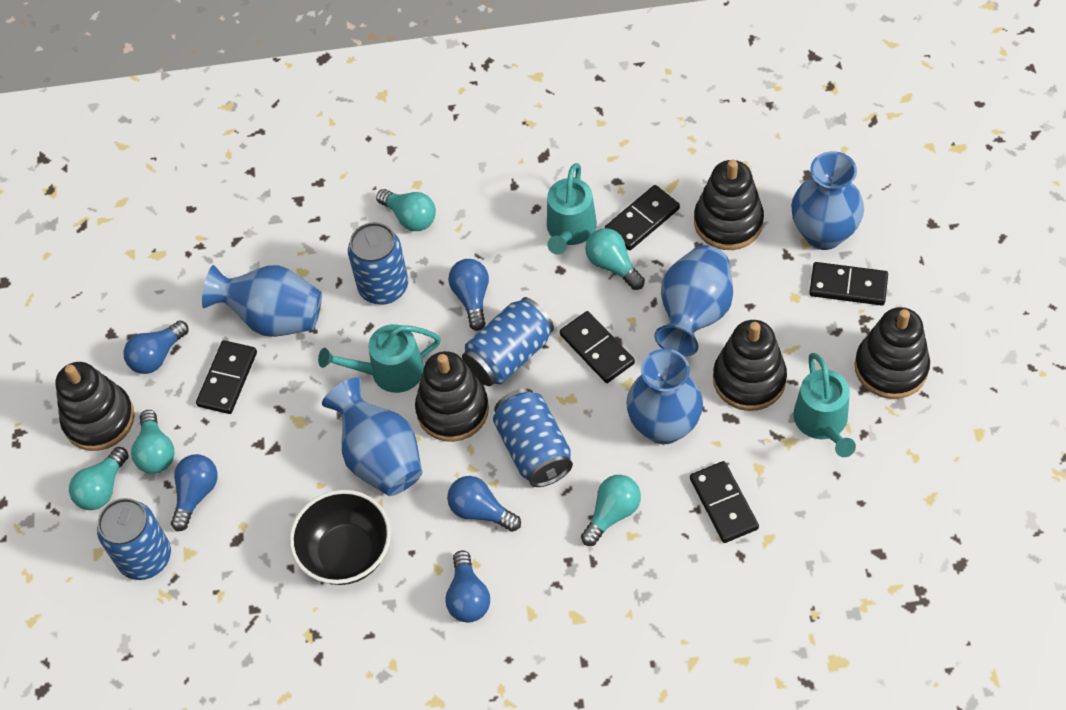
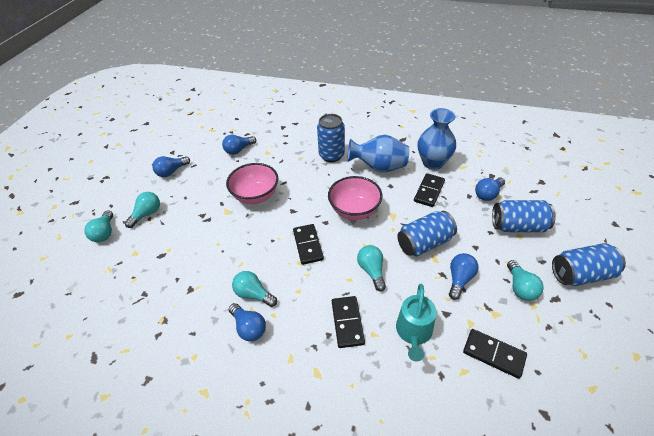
black bowl: [289,490,391,585] = 1 -> none = 0
black domino: [196,340,257,414] [560,311,635,383] [605,185,680,250] [690,461,759,543] [809,262,888,306] = 5 -> [293,224,324,265] [332,296,365,348] [414,173,445,207] [463,329,527,379] = 4
black stacking toy: [56,362,135,451] [415,351,489,442] [694,160,764,250] [713,320,787,411] [855,307,930,399] = 5 -> none = 0
blue vase: [202,265,322,337] [322,377,422,496] [626,349,703,444] [654,245,733,357] [791,151,864,250] = 5 -> [347,135,409,173] [418,108,456,170] = 2
pink bowl: none = 0 -> [226,163,278,204] [328,176,383,220] = 2
turquoise watering can: [318,324,441,393] [547,163,597,255] [793,353,856,457] = 3 -> [396,284,437,361] = 1

